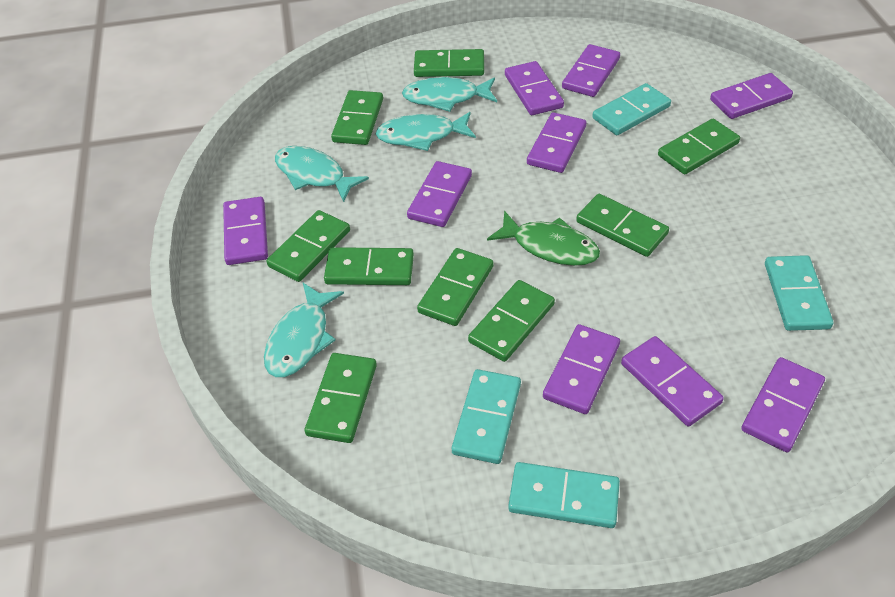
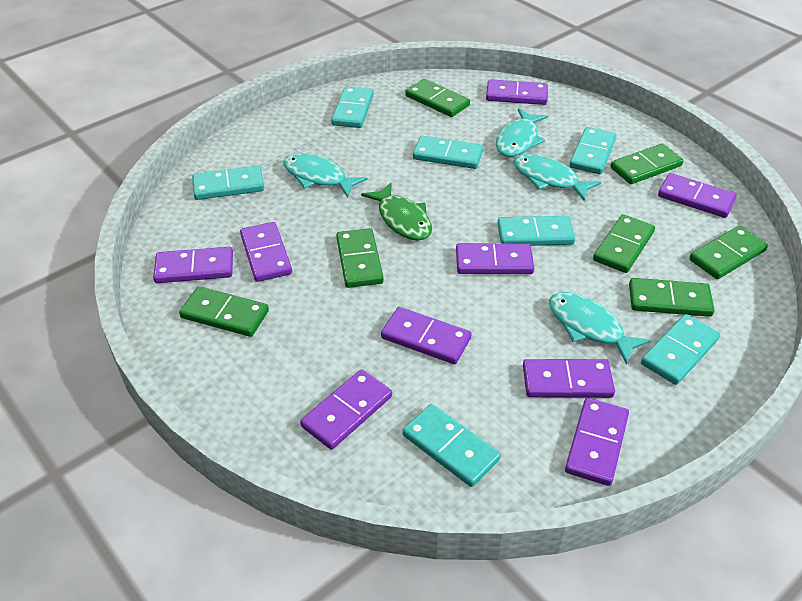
green domino: [266,210,350,282] [305,353,377,443] [324,247,414,285] [331,90,383,145] [414,49,484,77] [417,248,493,326] [468,280,555,362] [576,194,669,257] [658,119,740,174] = 9 -> [179,286,269,337] [336,228,384,288] [406,79,470,117] [593,214,655,273] [610,143,684,184] [629,278,714,317] [689,226,768,279] = 7
turquoise domino: [452,369,521,464] [508,462,620,528] [592,83,671,135] [765,255,833,331] = 4 -> [192,166,264,200] [331,86,374,128] [402,404,501,487] [413,136,483,169] [497,216,575,246] [569,127,617,174] [641,314,720,385] = 7

